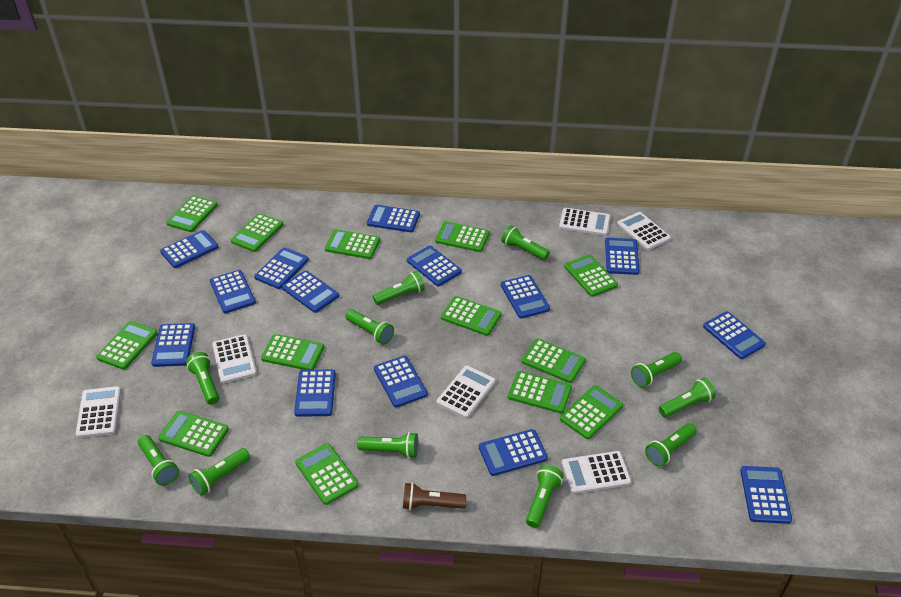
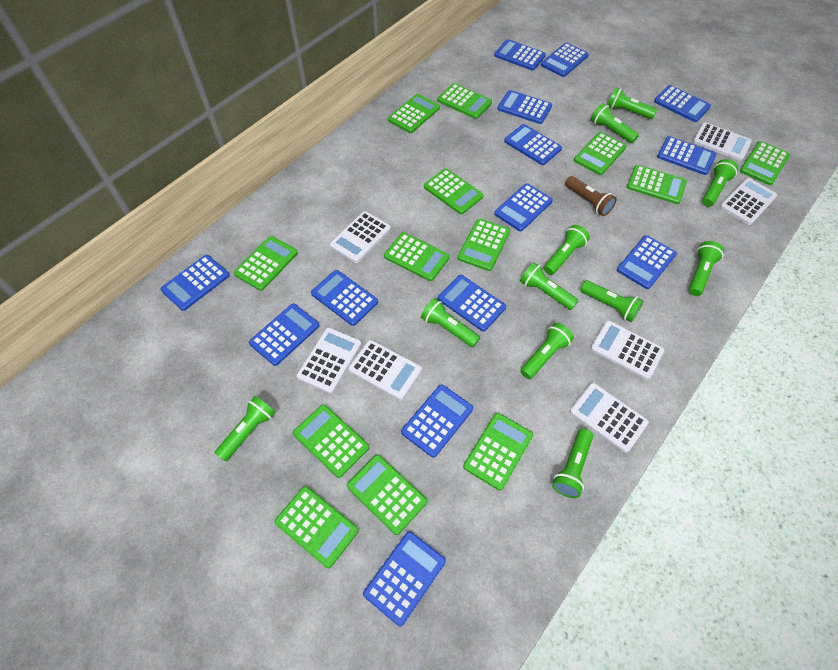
white calculator: [76,386,121,438] [212,334,257,383] [437,365,496,419] [559,208,610,236] [562,451,631,494] [617,212,671,250] = 6 -> [297,328,361,394] [330,211,391,263] [348,340,422,400] [570,383,649,453] [591,320,664,380] [693,122,752,161] [720,178,777,225] = 7

